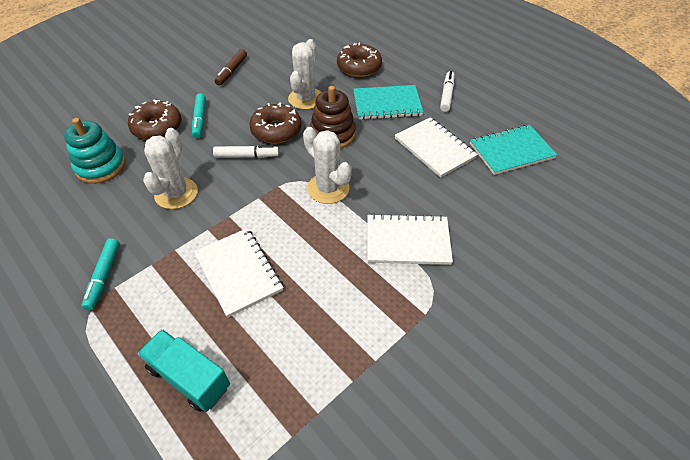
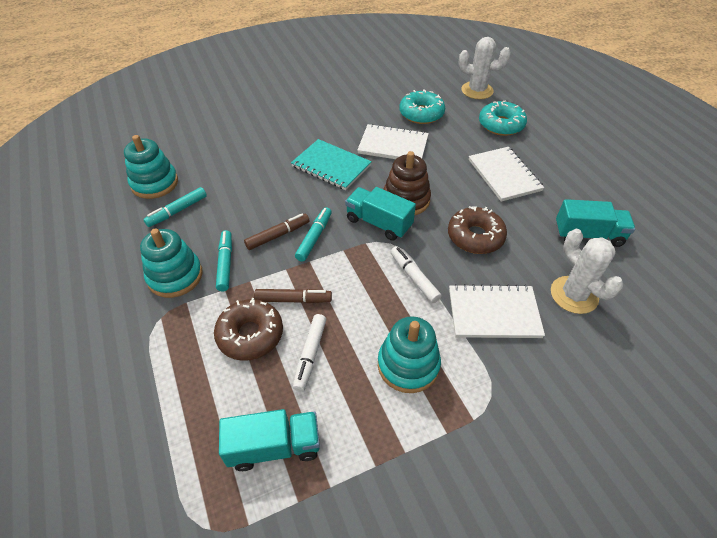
brown donut: [128,100,182,140] [249,102,302,144] [337,43,382,77] = 3 -> [214,298,283,361] [448,206,507,254] = 2
brown marker: [215,49,247,86] = 1 -> [244,214,310,250] [254,289,332,303] = 2
turquoise donut: none = 0 -> [399,89,445,124] [479,100,527,136] = 2
turquoise marker: [81,238,120,311] [192,93,206,138] = 2 -> [143,187,207,227] [216,230,232,291] [295,207,332,262] = 3
turquoise notebook: [353,85,424,120] [470,125,557,175] = 2 -> [291,139,372,190] = 1
turquoise stacking toy: [64,118,126,184] = 1 -> [124,135,178,199] [140,228,203,298] [378,316,441,393] = 3
turquoise truck: [137,329,230,412] = 1 -> [219,409,320,471] [345,187,416,241] [556,199,635,247] = 3
white cactus: [143,128,198,209] [288,39,321,110] [303,127,352,204] = 3 -> [458,37,511,99] [551,229,623,314] = 2

